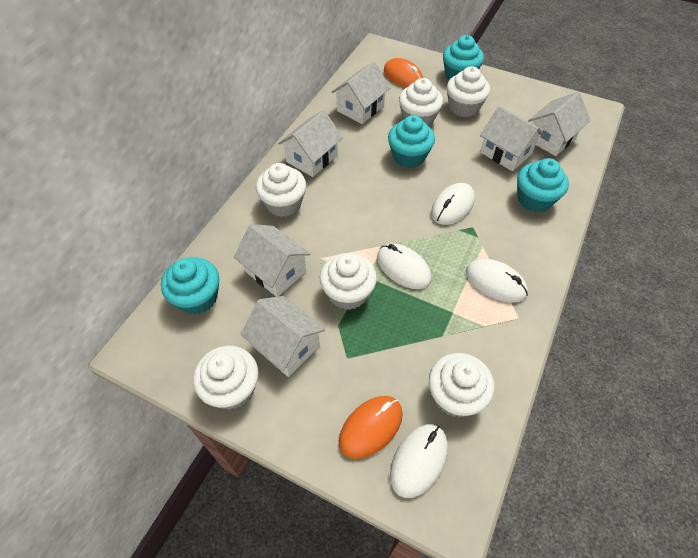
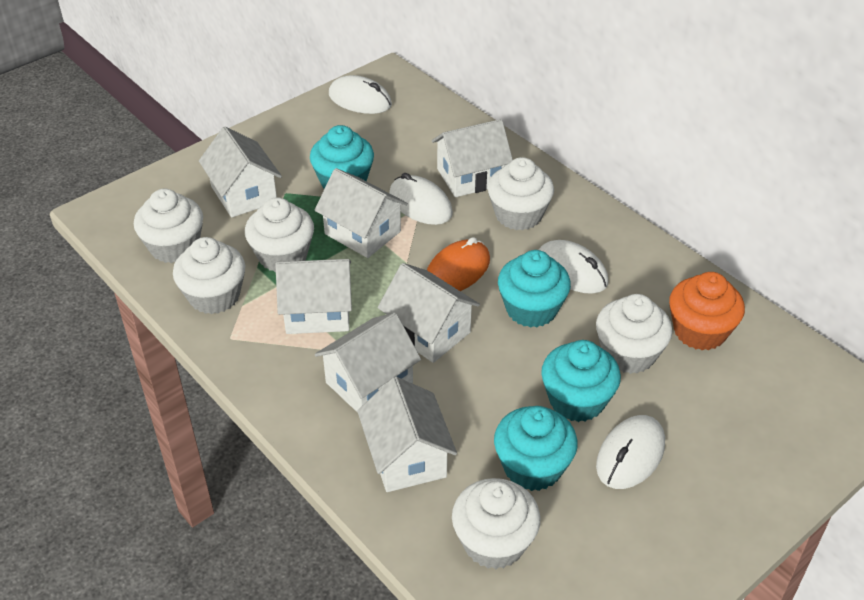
orange cupcake: none = 0 -> [669,272,745,351] = 1
orange mouse: [339,396,403,459] [384,58,423,88] = 2 -> [427,237,490,291] = 1
white house: [234,224,311,297] [241,296,325,377] [278,110,343,177] [332,62,390,124] [480,106,544,171] [528,92,591,156] = 6 -> [199,126,282,218] [275,259,352,334] [315,168,408,258] [315,313,421,413] [357,377,457,492] [378,263,480,363] [432,119,513,197] = 7

